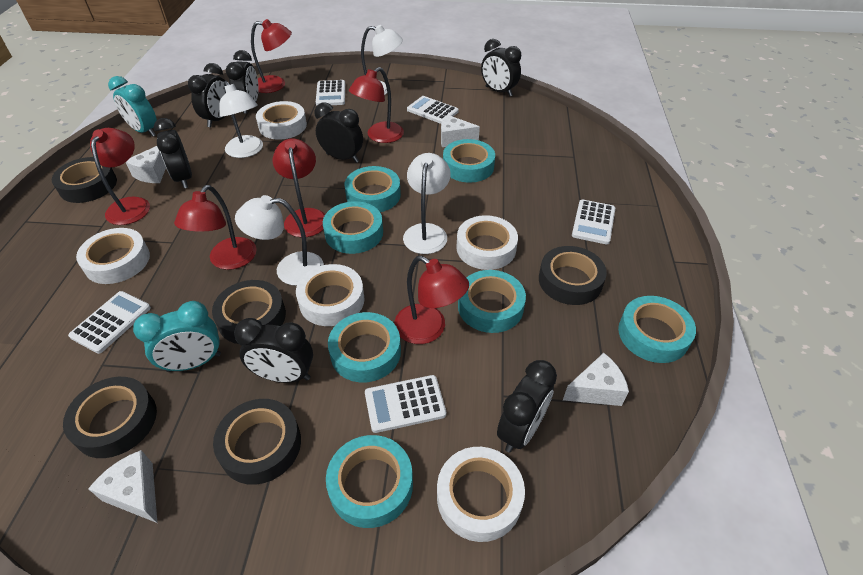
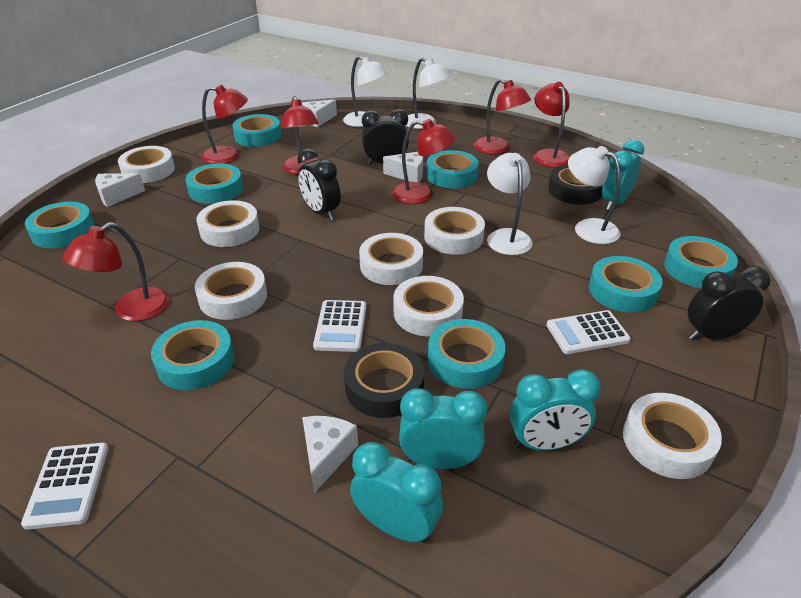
black clock: [154,118,192,188] [188,63,225,127] [226,50,258,114] [234,318,313,383] [315,102,363,163] [481,39,521,96] [497,360,557,453] = 7 -> [297,148,341,220] [362,109,409,165] [688,266,771,340] = 3
black tape: [52,157,117,203] [63,377,157,458] [212,280,286,344] [213,399,301,485] [539,246,607,305] = 5 -> [344,343,424,418] [548,164,603,205] = 2
turquoise clock: [108,76,157,137] [133,301,221,372] = 2 -> [350,442,443,544] [399,388,487,469] [510,369,601,451] [602,140,644,210] = 4
turquoise tape: [323,201,383,254] [326,435,413,528] [328,312,401,382] [345,166,401,212] [443,139,495,183] [458,270,526,333] [618,296,696,363] = 7 -> [25,202,95,248] [151,320,234,390] [185,163,243,204] [232,114,281,147] [426,150,479,188] [428,319,505,389] [589,256,663,313] [664,236,738,288] = 8
white calculator: [68,291,151,354] [316,80,345,106] [365,375,446,433] [407,96,459,124] [572,199,615,244] = 5 -> [21,443,108,530] [313,300,366,352] [546,310,631,354] = 3
white tape: [76,228,150,284] [256,101,307,139] [296,264,365,326] [437,447,525,542] [456,215,518,270] = 5 -> [118,146,175,183] [195,262,267,320] [197,200,259,247] [359,233,423,285] [393,276,464,336] [424,207,485,254] [623,393,722,479] = 7

